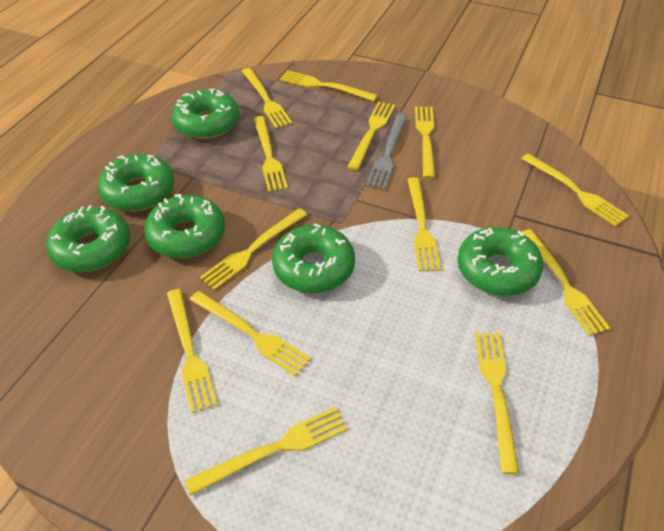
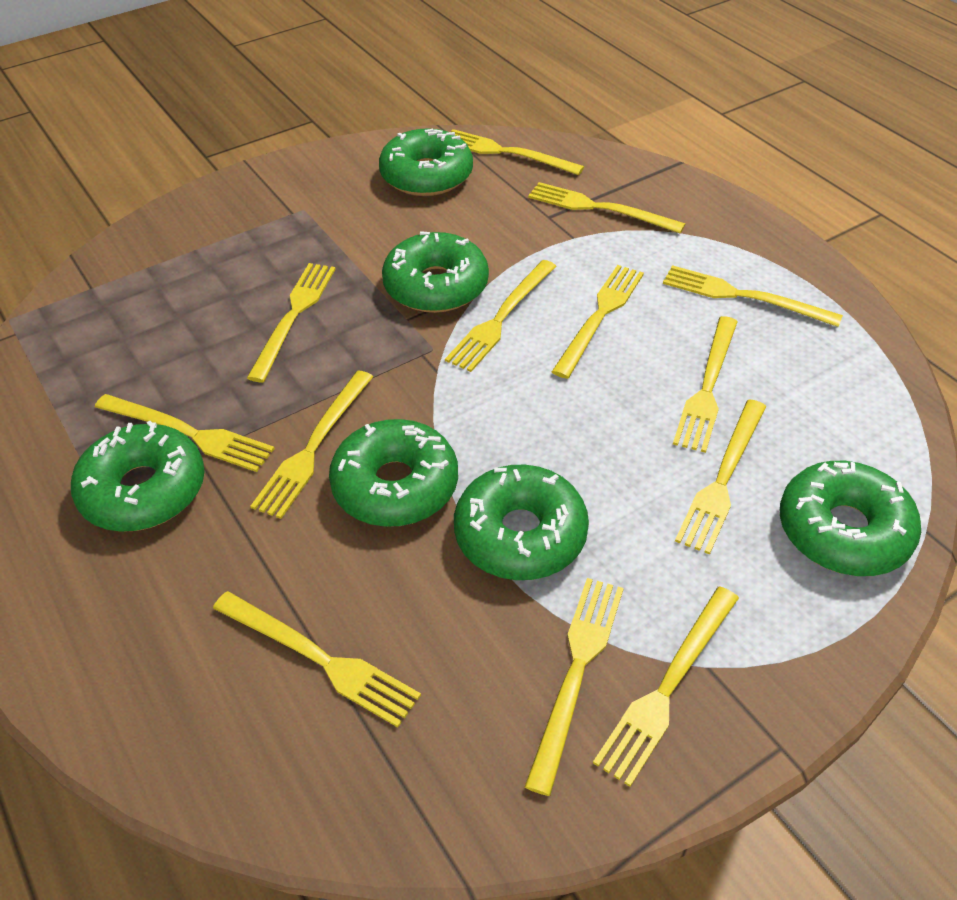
grey fork: [366,114,407,190] = 1 -> none = 0

